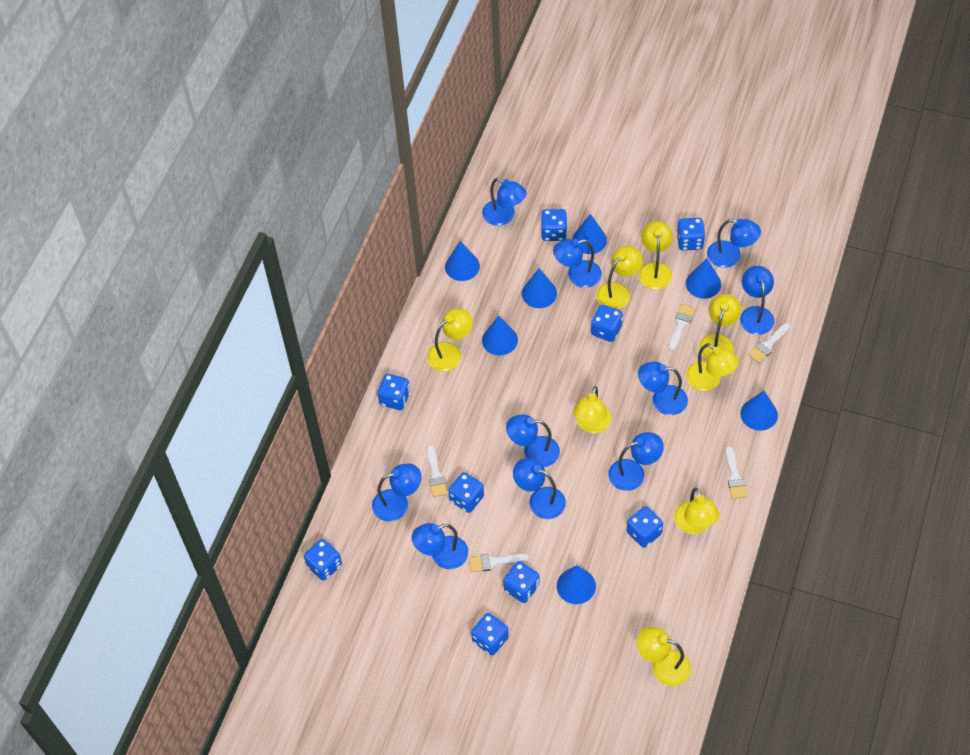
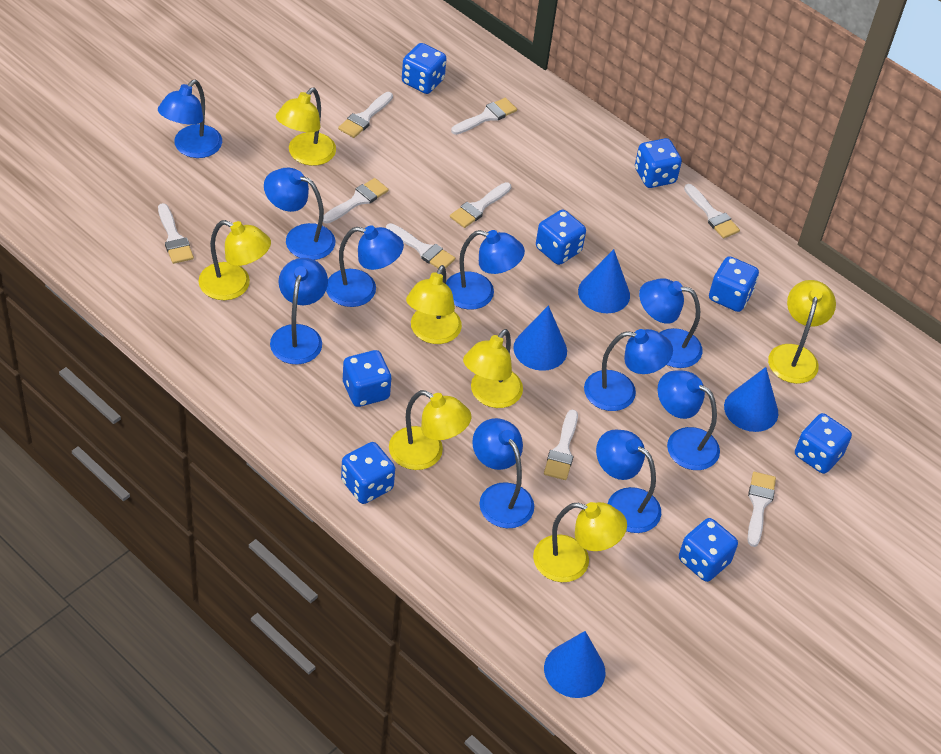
blue cone: [445,241,480,281] [482,316,518,356] [522,268,557,308] [557,565,596,604] [572,214,607,254] [686,259,721,299] [740,391,778,431] = 7 -> [513,305,567,371] [544,631,605,698] [578,249,630,313] [724,367,778,432] = 4
blue dice: [304,539,342,581] [378,374,410,410] [448,472,484,513] [471,613,509,655] [503,561,540,603] [541,209,567,241] [591,305,623,342] [627,506,663,548] [677,218,705,250] = 9 -> [341,442,395,504] [343,350,392,407] [402,43,447,94] [536,210,586,265] [635,138,682,188] [679,518,738,582] [709,256,759,312] [795,413,852,474] = 8
white brush: [427,445,448,497] [469,554,529,572] [669,304,695,351] [726,446,748,499] [748,323,790,363] = 5 -> [158,203,194,264] [323,178,389,224] [338,92,393,138] [386,223,455,269] [450,182,511,228] [451,98,517,135] [544,409,578,480] [684,184,740,239] [748,472,776,547] = 9
yellow lamp: [427,308,473,371] [573,386,612,433] [596,246,643,310] [637,627,691,686] [639,221,673,290] [674,488,720,534] [686,343,739,391] [699,294,742,360] = 8 -> [198,220,271,300] [276,88,336,166] [389,390,471,470] [406,265,462,344] [463,329,523,408] [533,502,627,582] [768,280,836,384] = 7

